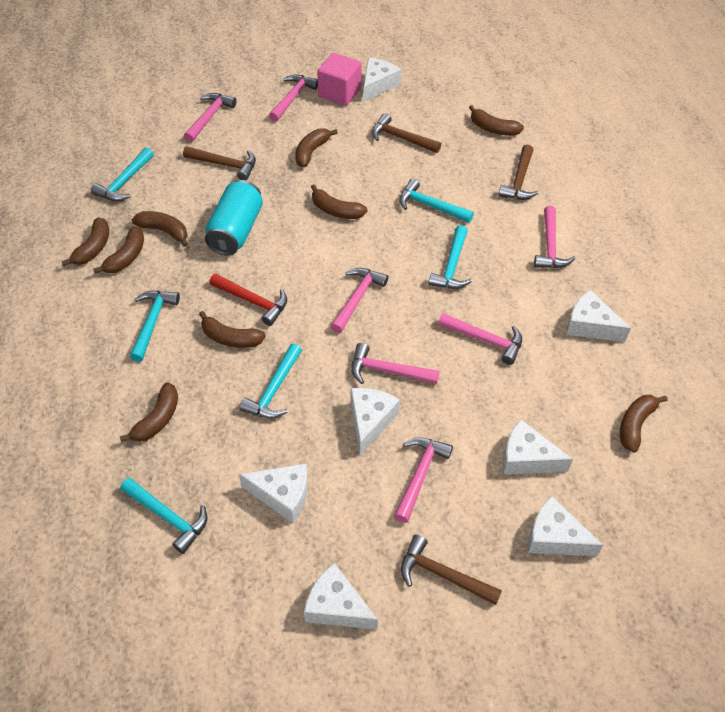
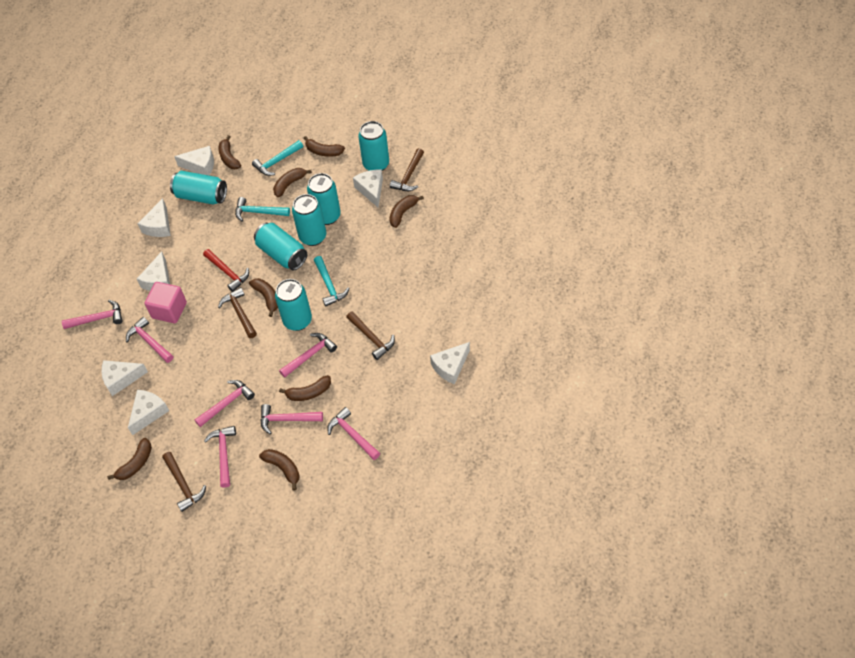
brown banana: [62,218,109,266] [93,227,144,274] [120,382,178,442] [132,211,188,247] [199,311,266,348] [295,129,338,167] [311,184,368,219] [469,105,524,136] [620,395,668,453] = 9 -> [107,438,152,480] [219,135,241,169] [249,278,278,317] [259,449,300,491] [273,168,312,197] [279,375,331,401] [304,136,345,157] [389,195,424,228] = 8
turquoise can: [205,180,263,256] = 1 -> [170,171,227,205] [254,223,307,270] [275,279,312,331] [292,194,326,246] [307,173,341,225] [358,121,389,171] = 6
turquoise hammer: [91,148,154,201] [120,478,207,554] [130,291,180,362] [239,344,302,419] [399,179,474,223] [428,225,472,289] = 6 -> [235,197,290,222] [252,140,303,176] [314,256,350,307] = 3

